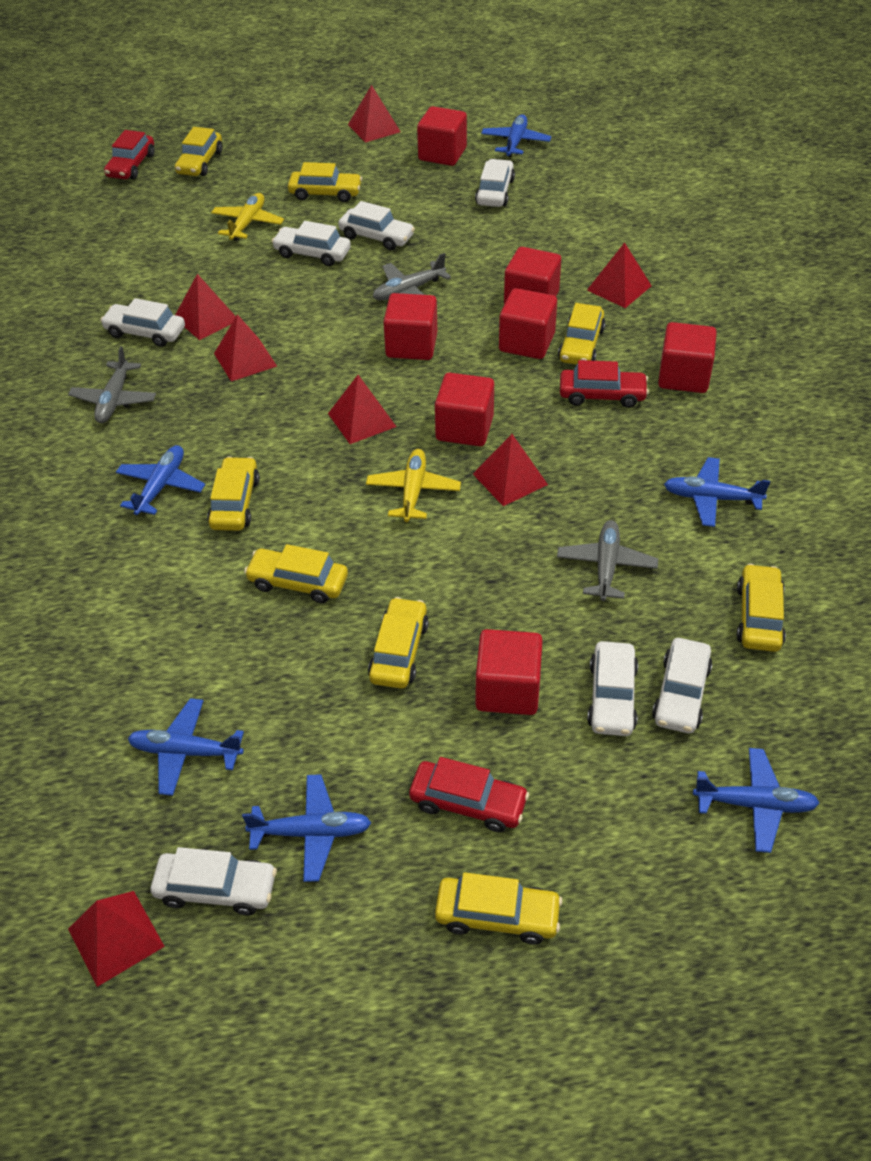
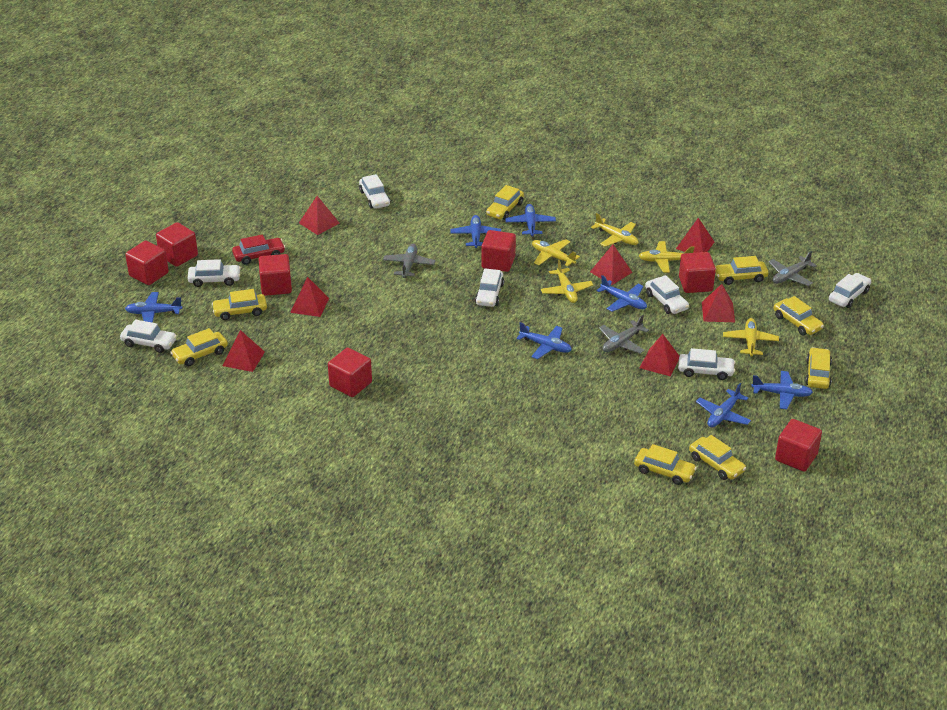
blue plane: [116,445,205,515] [128,698,244,796] [242,774,371,882] [481,114,551,157] [664,457,770,527] [693,748,820,853] = 6 -> [125,292,183,323] [450,215,501,248] [505,204,556,236] [516,322,572,359] [596,275,647,312] [696,383,751,427] [751,371,813,409] = 7
red car: [104,130,155,179] [409,757,529,832] [560,360,649,408] = 3 -> [232,234,285,265] = 1
yellow plane: [211,193,284,241] [366,449,461,522] = 2 -> [532,239,580,267] [541,260,593,303] [591,213,638,247] [639,241,694,273] [723,318,779,357] = 5

